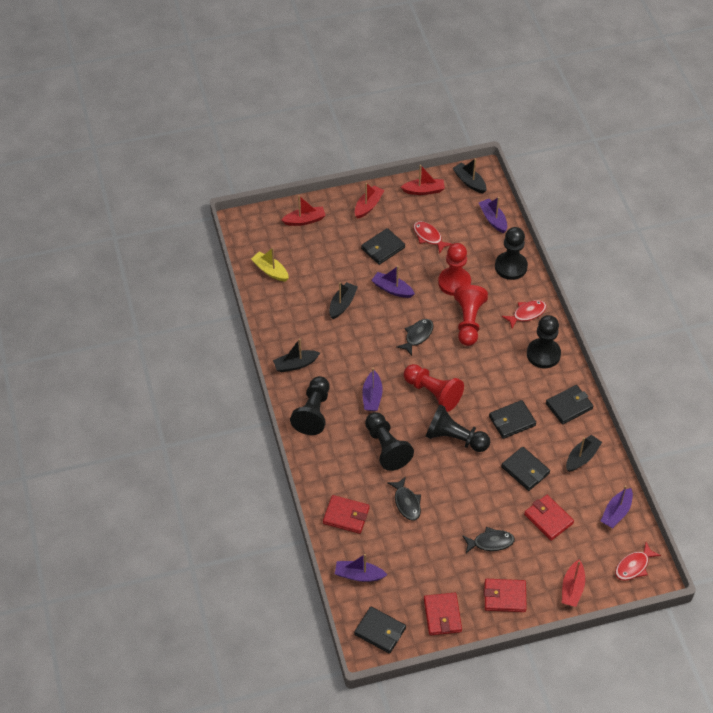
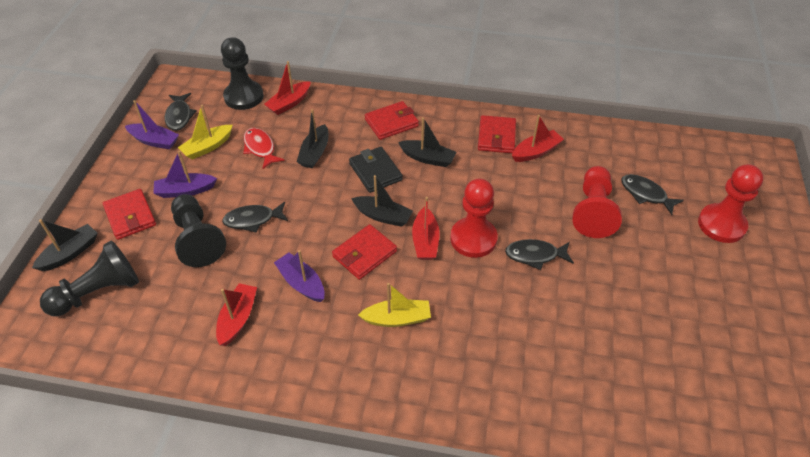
black fish: [387,477,421,521] [397,319,433,356] [462,527,515,553] = 3 -> [165,93,197,131] [222,202,288,233] [505,239,574,270] [621,174,684,215] = 4
black pawn: [290,376,330,435] [365,412,414,471] [426,405,490,452] [495,227,528,280] [527,315,561,368] = 5 -> [40,241,139,316] [171,194,226,267] [221,37,264,110] = 3
black wallet: [354,607,406,654] [361,228,405,265] [489,400,536,439] [501,447,550,491] [546,385,594,424] = 5 -> [349,147,403,193] = 1
purple boat: [335,554,387,582] [362,368,383,411] [371,266,415,298] [479,197,507,233] [601,485,633,528] = 5 -> [125,100,179,149] [154,151,217,198] [274,250,325,302] = 3
red fish: [413,221,452,254] [502,300,546,329] [615,542,661,581] = 3 -> [243,128,284,169] = 1
yellow boat: [251,248,289,282] = 1 -> [178,105,233,160] [358,283,431,327] = 2

